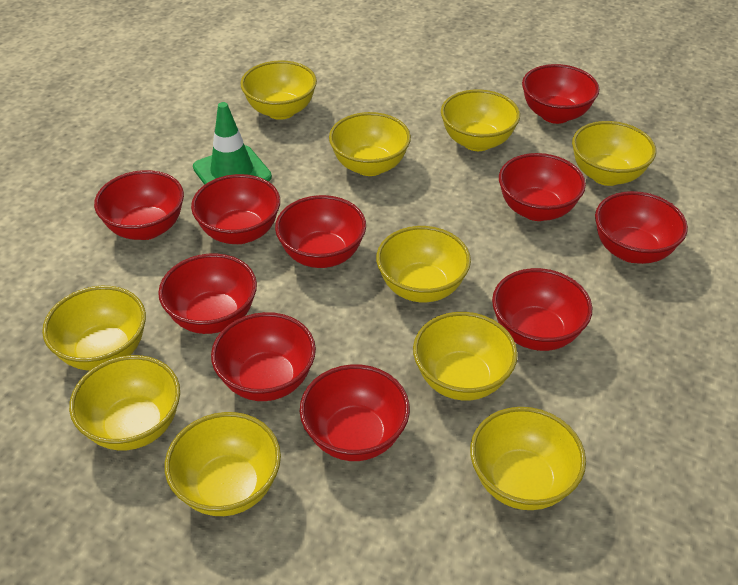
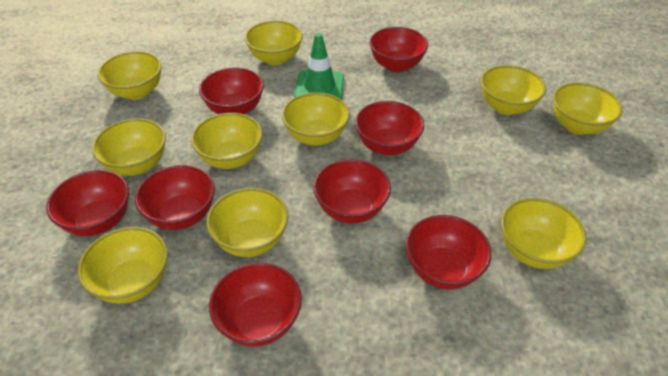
red bowl: [94,170,184,240] [158,253,257,334] [191,174,280,244] [211,312,316,401] [275,195,366,268] [300,364,410,461] [492,268,592,351] [499,153,586,221] [522,64,599,124] [595,191,688,264] = 10 -> [46,170,129,236] [135,165,215,230] [199,67,264,115] [209,262,302,347] [313,159,391,224] [355,101,424,155] [369,27,428,72] [405,215,492,289] = 8

